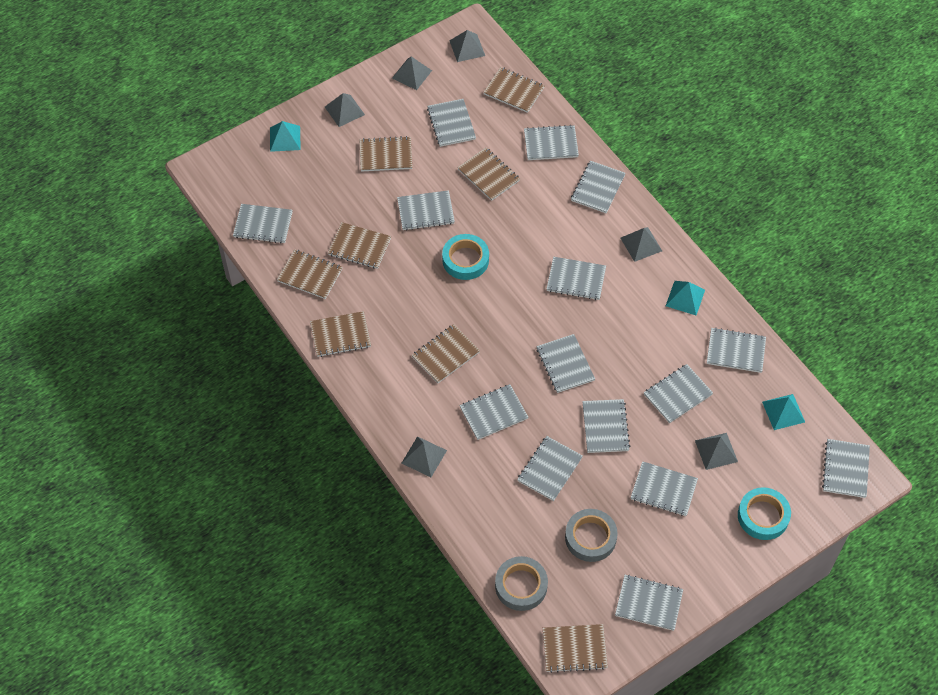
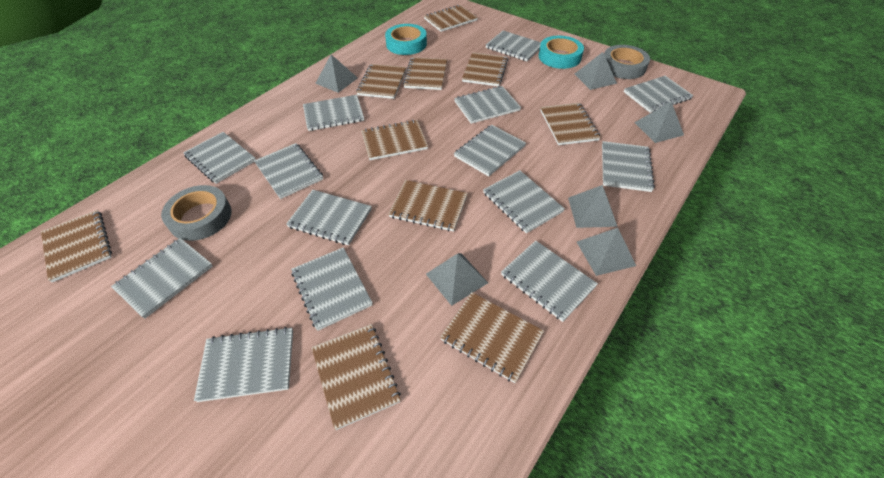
brown notebook: [277,249,343,299] [310,311,371,357] [328,222,391,269] [360,136,412,172] [412,324,480,383] [457,148,520,201] [483,67,545,113] [543,624,608,673] = 8 -> [41,210,112,283] [312,324,401,430] [356,64,406,99] [361,120,428,160] [388,180,468,232] [403,57,447,90] [424,5,478,32] [440,292,544,383] [462,52,508,86] [540,103,601,145] = 10
grey notebook: [233,204,293,243] [397,190,455,230] [427,99,476,147] [460,384,528,440] [517,436,583,501] [524,125,579,160] [536,334,595,393] [547,257,606,300] [571,161,626,213] [582,399,630,453] [615,575,683,631] [631,461,698,516] [644,364,713,423] [707,328,766,373] [822,439,870,498] = 15 -> [111,238,213,319] [183,132,256,184] [194,327,293,402] [254,143,323,199] [286,190,372,245] [291,247,373,331] [303,95,364,131] [454,86,521,124] [454,125,526,177] [483,170,565,233] [486,30,541,61] [501,241,598,322] [602,141,655,192] [624,76,694,113] = 14
turquoise pyramid: [270,121,301,152] [666,281,705,315] [762,394,805,430] = 3 -> none = 0

